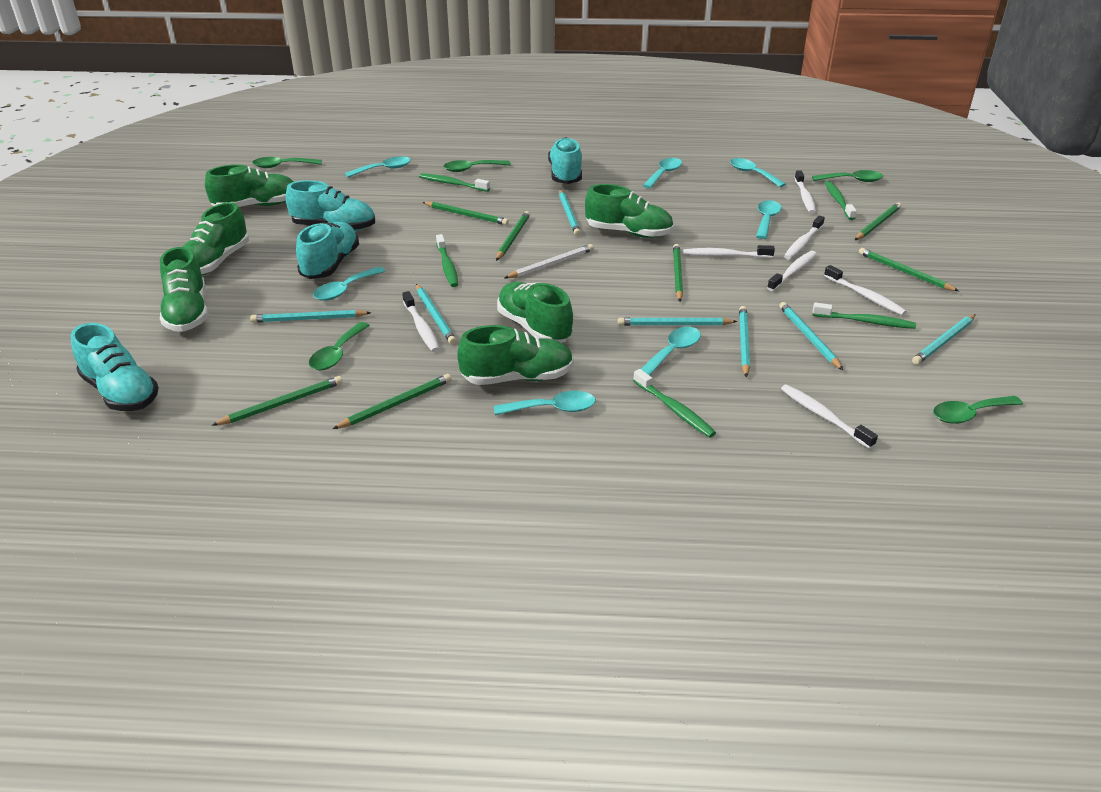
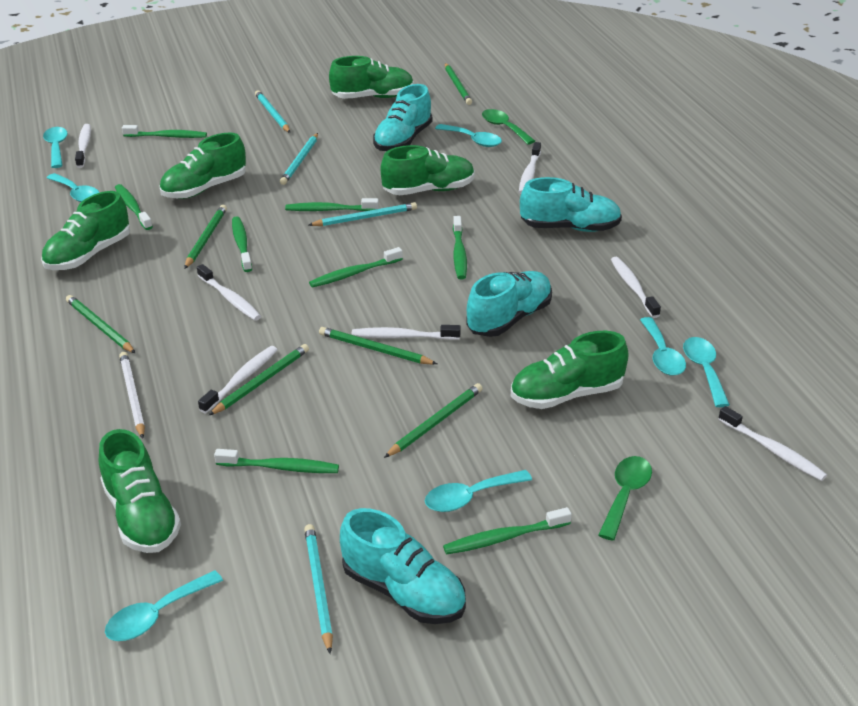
green pencil: [211,376,343,426] [333,374,451,429] [423,202,509,225] [496,211,530,261] [673,244,683,301] [855,202,901,240] [859,248,959,291] = 7 -> [66,295,135,353] [184,205,227,269] [209,344,309,415] [319,327,437,364] [384,383,483,458] [445,63,472,105] = 6
green spoon: [252,157,322,168] [309,322,370,370] [443,160,511,172] [812,170,883,182] [933,396,1023,424] = 5 -> [482,109,535,145] [598,456,652,541] = 2
green toothbrush: [419,173,490,192] [436,234,459,287] [633,369,716,438] [813,302,916,329] [825,181,857,220] = 5 -> [115,184,153,230] [122,125,207,138] [214,449,339,473] [232,217,252,272] [285,198,379,211] [309,247,403,288] [443,507,572,555] [453,216,467,279] = 8
turquoise pencil: [250,310,371,323] [416,284,456,345] [559,190,581,236] [618,317,738,326] [739,306,750,378] [779,302,843,370] [912,314,976,365] = 7 -> [255,91,290,133] [280,133,318,185] [304,524,333,654] [309,202,417,226] = 4

